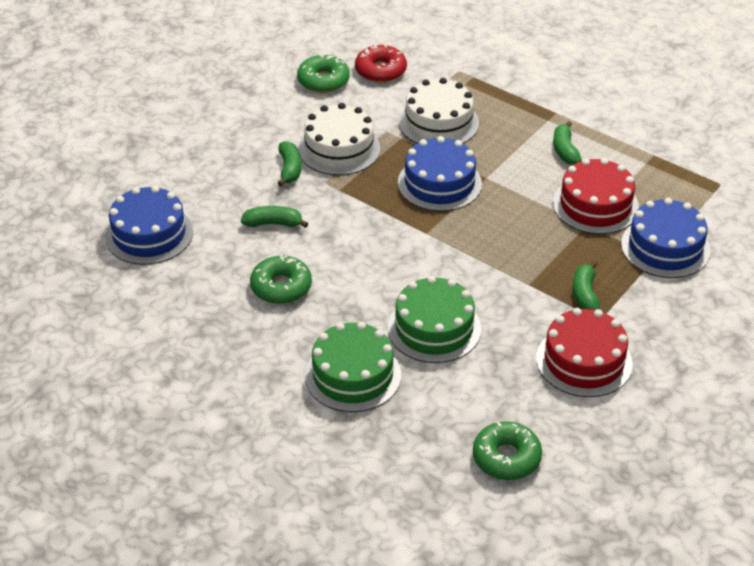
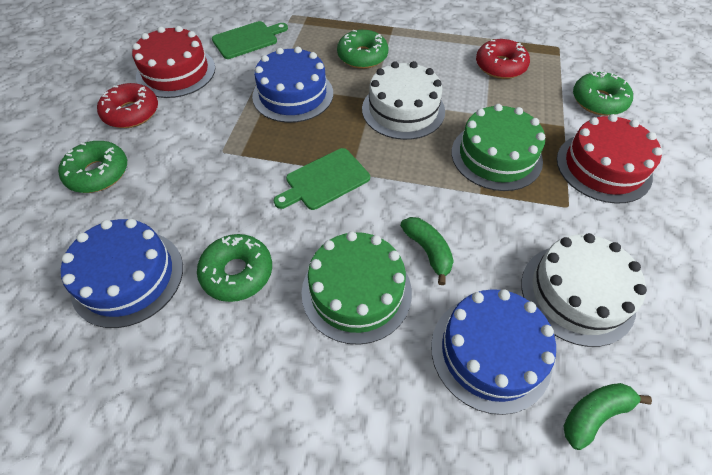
green banana: [241,206,308,228] [278,141,301,186] [553,121,582,165] [573,261,600,310] = 4 -> [400,217,454,285] [563,383,652,450] = 2
green cutting board: none = 0 -> [212,21,288,59] [274,148,370,210] = 2
green donut: [250,255,312,304] [297,54,350,93] [473,421,542,480] = 3 -> [58,141,127,193] [197,234,272,302] [337,30,388,69] [573,72,633,116] = 4
red donut: [355,44,407,83] = 1 -> [97,83,158,128] [476,39,530,79] = 2

